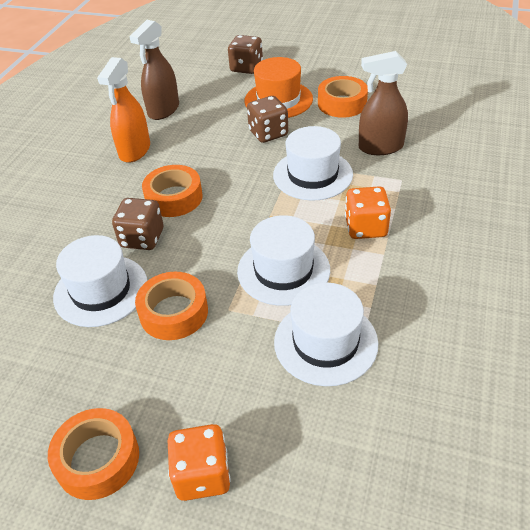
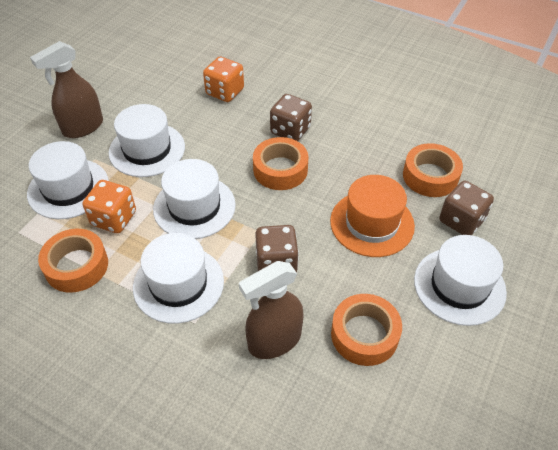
orange spray bottle: [97,57,150,163] = 1 -> none = 0
white hat: [53,235,147,327] [237,215,330,306] [273,126,353,201] [274,283,378,386] = 4 -> [27,141,109,219] [109,104,185,177] [133,233,224,324] [153,159,236,239] [414,235,507,326] = 5

